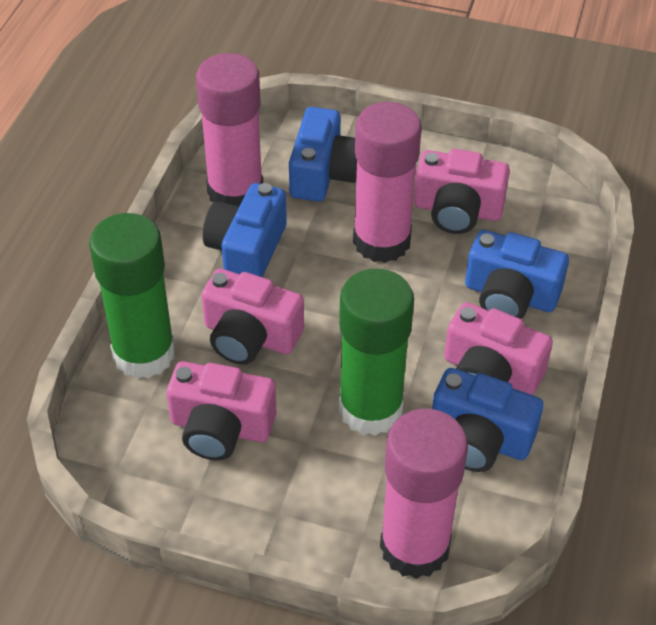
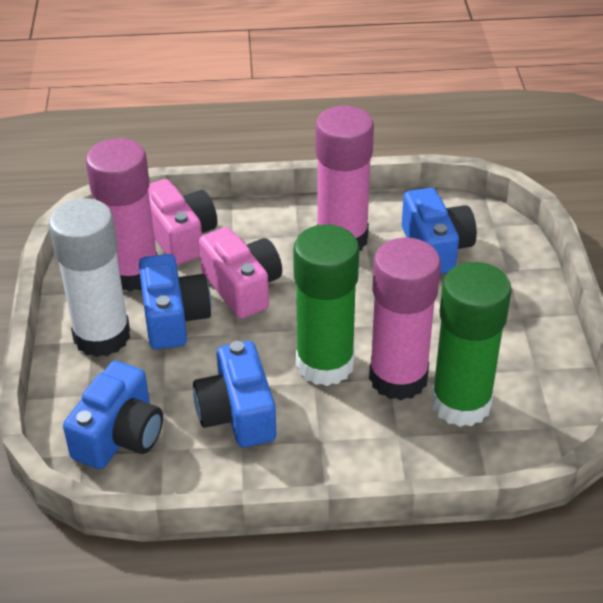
pink camera: [166,361,277,460] [201,269,304,365] [414,149,510,234] [444,302,553,395] = 4 -> [148,179,217,265] [199,227,282,319] = 2
white glue stick: none = 0 -> [48,198,130,357] = 1

